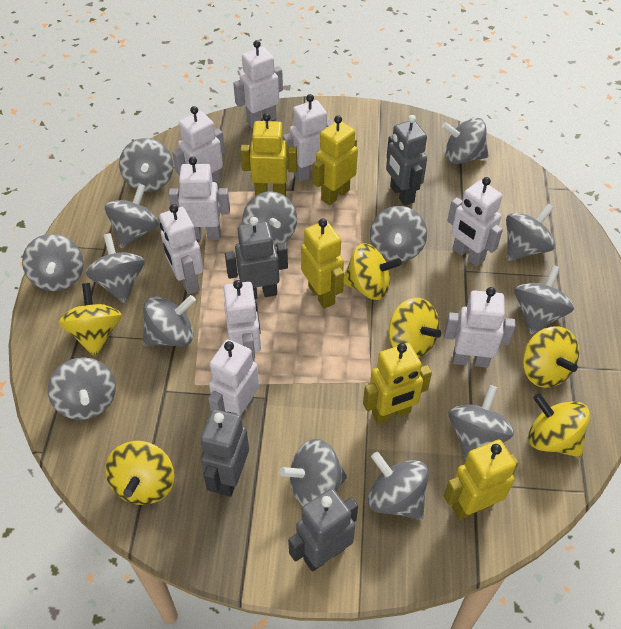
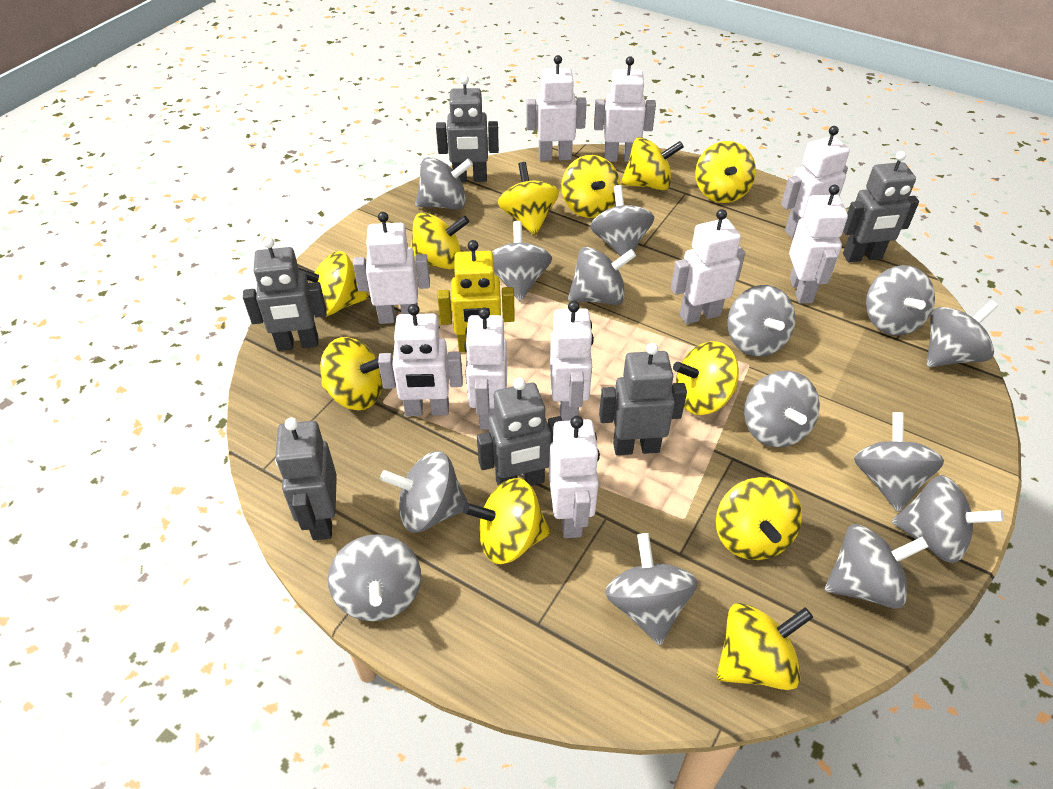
grey robot: [200,409,249,497] [225,217,288,299] [288,488,358,572] [386,115,427,206] = 4 -> [243,237,327,351] [275,417,337,540] [436,75,499,182] [477,377,562,486] [599,343,687,455] [843,151,919,262] = 6
white robot: [159,204,204,295] [169,157,230,240] [172,106,225,184] [208,339,259,419] [223,280,261,362] [233,40,283,128] [283,94,334,182] [444,287,515,368] [447,177,503,267] = 9 -> [353,212,430,324] [378,304,463,416] [464,308,507,430] [526,55,587,161] [549,416,600,538] [550,301,594,421] [594,57,656,162] [671,209,745,324] [781,126,850,238] [789,184,848,303] = 10
yellow robot: [240,113,297,196] [301,219,344,309] [313,116,358,205] [363,343,432,424] [444,440,519,520] = 5 -> [438,240,515,353] = 1
yellow spinning top: [58,283,122,357] [105,441,174,505] [344,243,402,300] [388,298,441,358] [523,326,579,388] [528,393,590,457] = 6 -> [298,251,369,317] [320,337,383,410] [410,212,469,269] [463,478,551,564] [498,162,559,236] [561,155,620,218] [621,137,684,190] [673,341,739,415] [695,141,756,203] [716,477,802,560] [716,603,813,690] = 11

